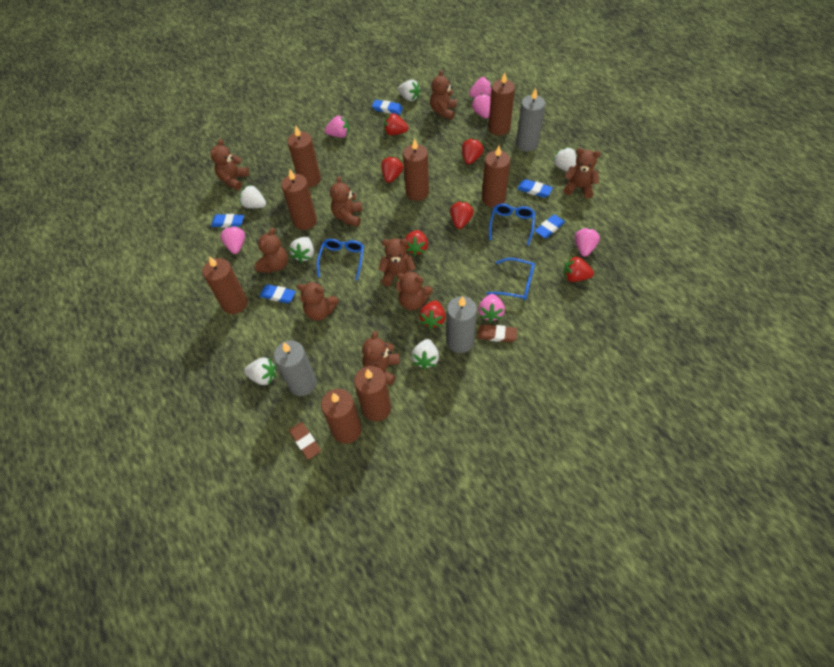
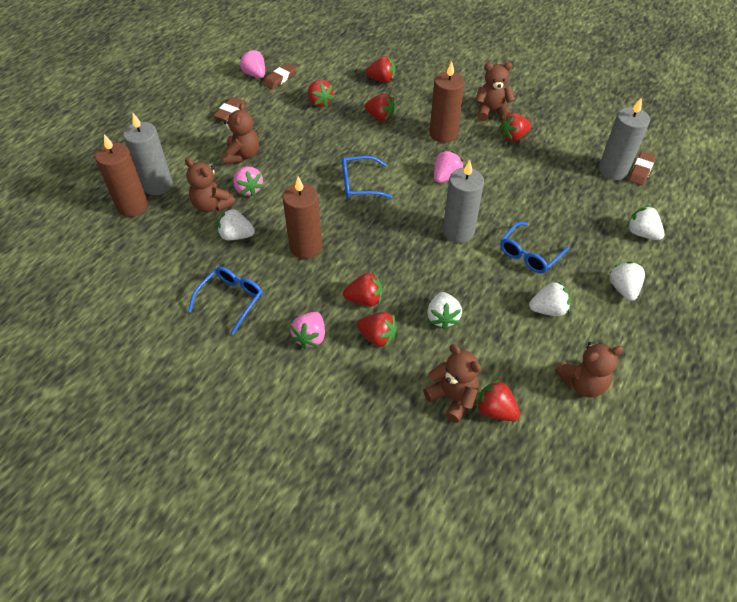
blue eraser: [211,214,244,228] [259,284,296,303] [372,100,403,115] [517,179,553,198] [535,215,565,238] = 5 -> none = 0
brown candle: [203,256,248,314] [281,169,317,230] [287,125,321,187] [321,389,362,444] [354,366,391,421] [403,138,429,201] [482,145,510,207] [488,72,515,136] = 8 -> [95,134,148,217] [283,177,322,259] [430,61,465,143] = 3
brown eraser: [289,422,321,460] [477,324,517,342] = 2 -> [213,97,246,121] [263,63,297,90] [628,151,656,186] = 3
brown teddy bear: [211,139,249,190] [255,228,288,273] [297,281,339,321] [330,176,363,227] [362,331,400,385] [378,238,416,286] [395,271,433,310] [430,70,457,120] [563,148,601,199] = 9 -> [185,158,235,213] [223,102,259,164] [423,344,481,423] [475,62,515,121] [555,342,624,398] = 5
pink strawberry: [220,226,245,254] [325,115,349,138] [469,77,492,97] [472,93,491,118] [478,294,505,323] [574,227,600,256] = 6 -> [233,166,264,197] [240,49,265,78] [290,312,325,349] [434,150,463,183] = 4
white strawberry: [239,185,266,208] [244,358,276,385] [289,237,314,263] [398,80,421,101] [412,339,439,369] [553,147,576,172] = 6 -> [218,208,255,240] [427,292,462,329] [529,282,570,316] [609,262,645,301] [627,206,665,240] = 5

